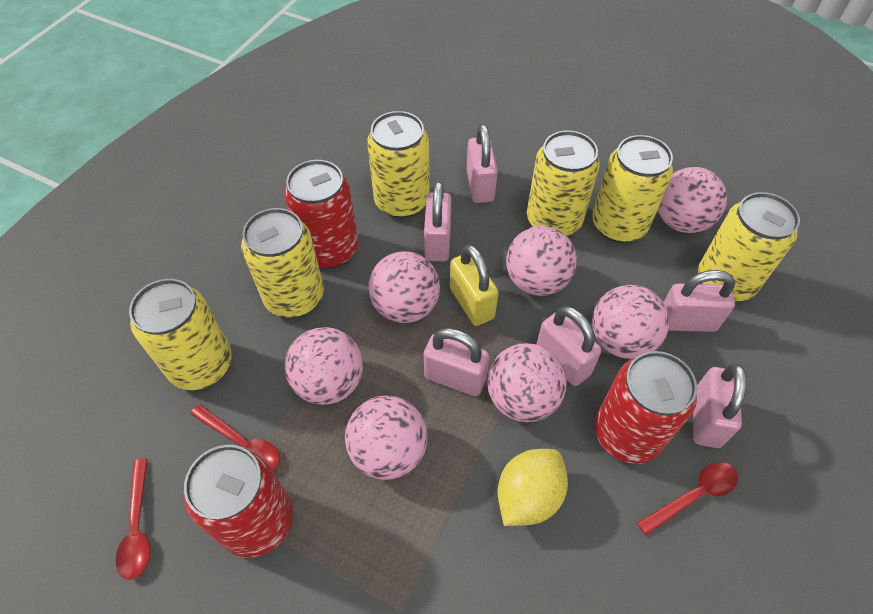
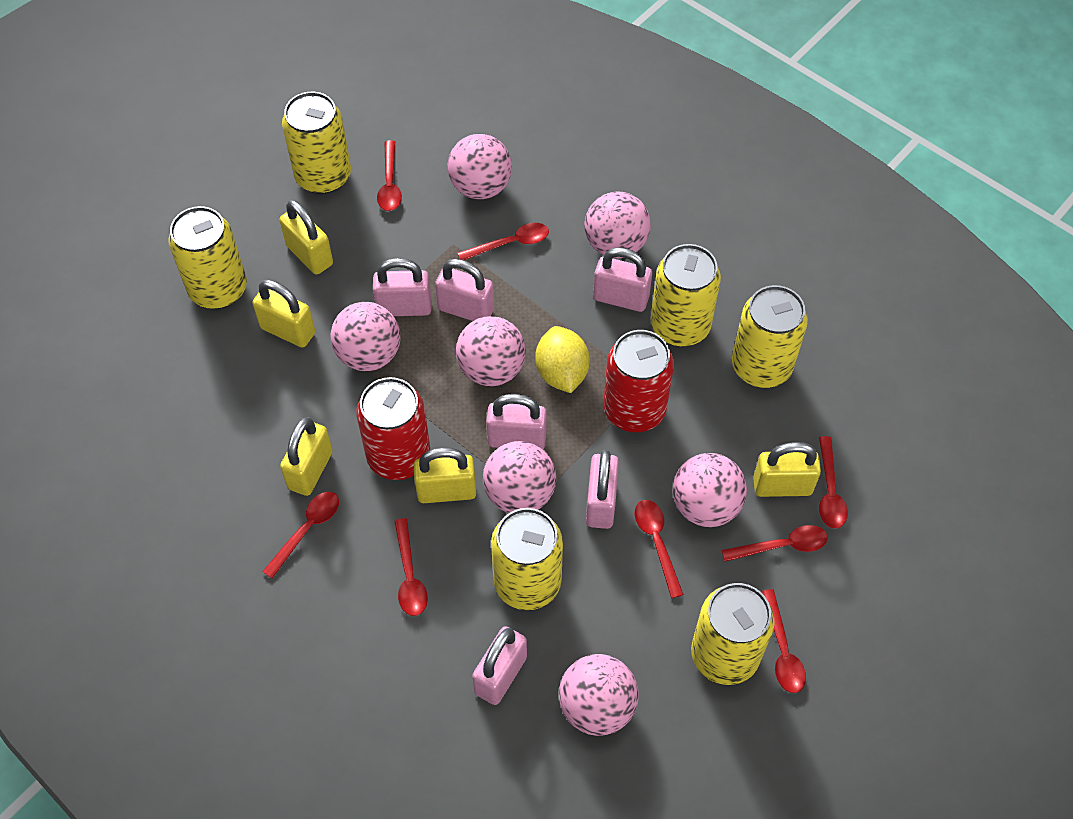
red can: [184,445,293,558] [284,160,358,268] [595,351,697,464] = 3 -> [356,377,430,480] [604,330,674,432] = 2
red spoon: [116,459,150,580] [190,404,280,471] [637,462,738,536] = 3 -> [262,492,339,578] [377,140,402,211] [394,518,428,616] [458,223,549,260] [635,500,684,598] [722,525,828,562] [761,589,806,693] [819,436,848,529] = 8
yellow padlock: [450,244,499,326] = 1 -> [252,280,315,348] [279,200,333,275] [280,417,333,496] [414,447,476,503] [753,442,821,497] = 5

